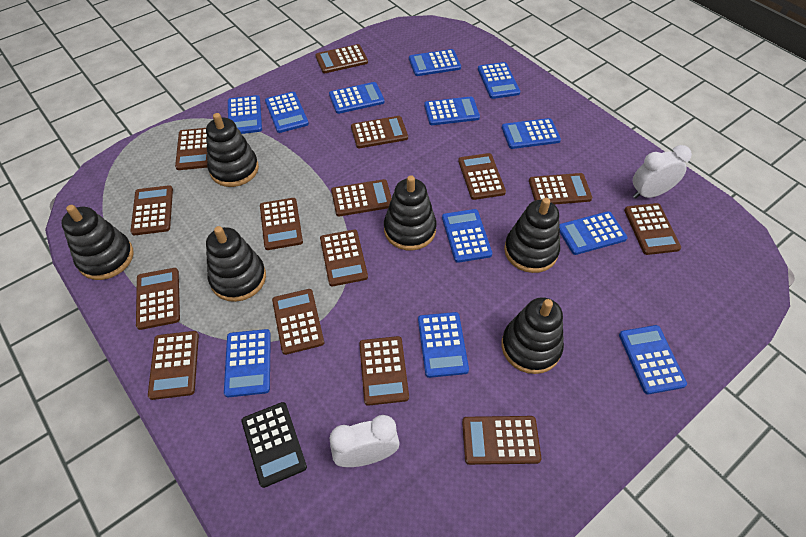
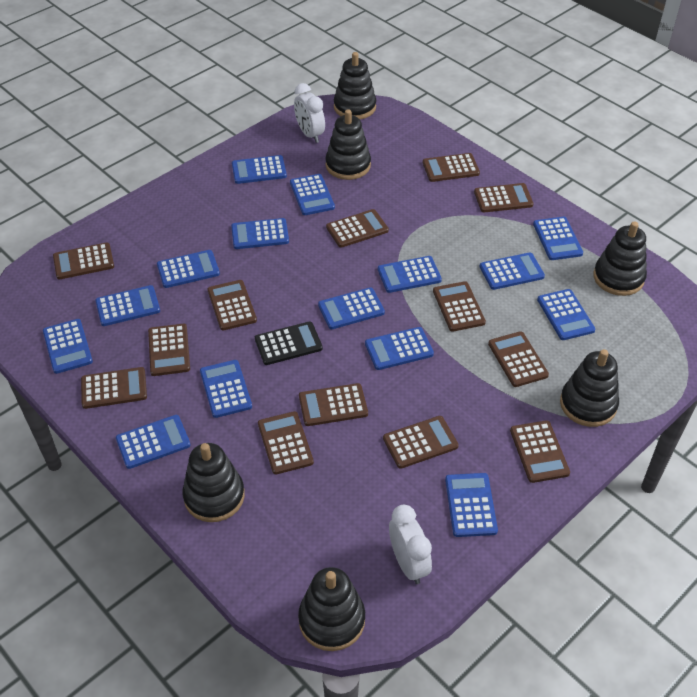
blue calculator: [224,329,271,397] [228,95,262,134] [265,92,309,133] [329,82,385,114] [409,49,461,76] [418,312,469,378] [424,97,480,125] [442,209,492,263] [478,62,520,99] [502,118,561,149] [559,211,628,255] [619,325,687,394] = 12 -> [43,319,93,374] [95,285,160,326] [116,415,191,469] [157,250,220,288] [200,360,252,418] [231,218,289,249] [232,155,287,184] [290,174,335,215] [318,287,385,329] [365,327,434,370] [378,256,442,293] [445,473,498,537] [479,252,545,290] [533,217,583,260] [537,289,595,340] = 15
brown calculator: [130,185,173,235] [136,268,180,330] [148,331,199,400] [175,128,208,170] [260,198,303,250] [272,289,324,355] [315,44,368,73] [320,230,368,286] [331,179,392,217] [351,116,408,148] [359,336,409,406] [458,153,506,200] [462,416,542,465] [529,173,592,205] [624,203,681,255] = 15 -> [53,242,114,279] [81,367,147,409] [148,324,190,376] [208,280,257,330] [258,411,314,475] [299,383,368,426] [326,209,389,248] [383,416,459,469] [423,153,480,182] [433,281,486,332] [474,183,534,212] [488,331,549,387] [510,421,570,483] = 13

